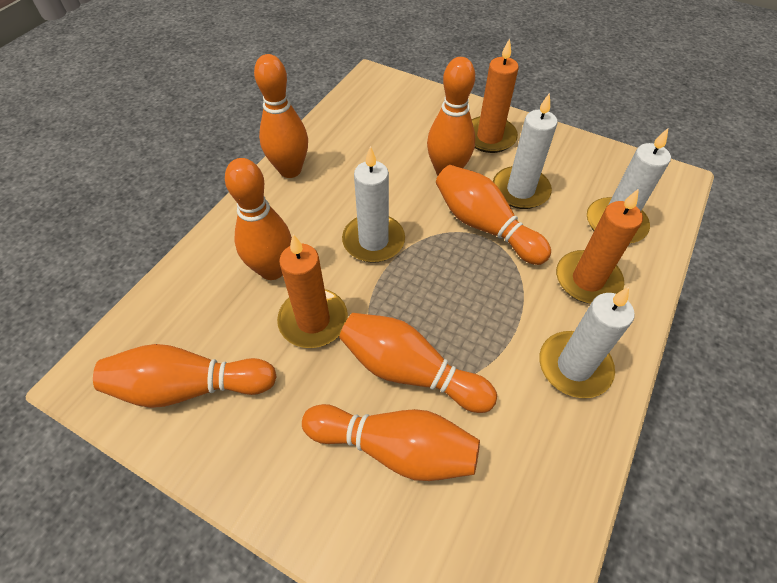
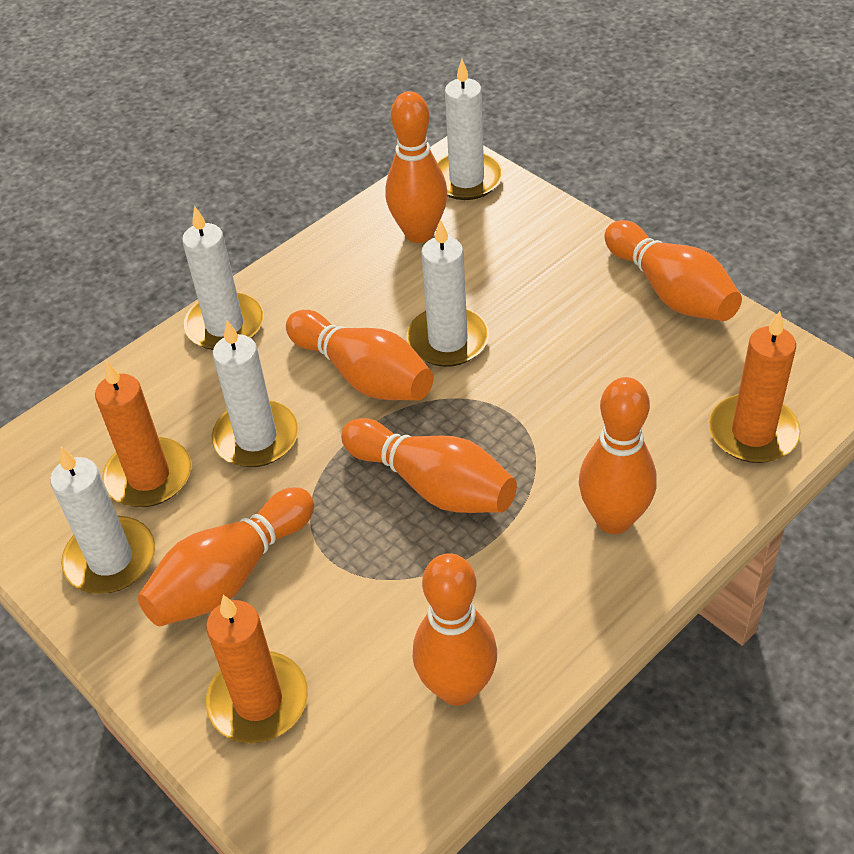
white candle: [342,146,405,263] [493,93,557,209] [539,287,635,398] [587,128,671,243] = 4 -> [50,447,155,594] [182,206,263,350] [212,320,299,467] [407,219,489,367] [437,59,503,200] = 5

